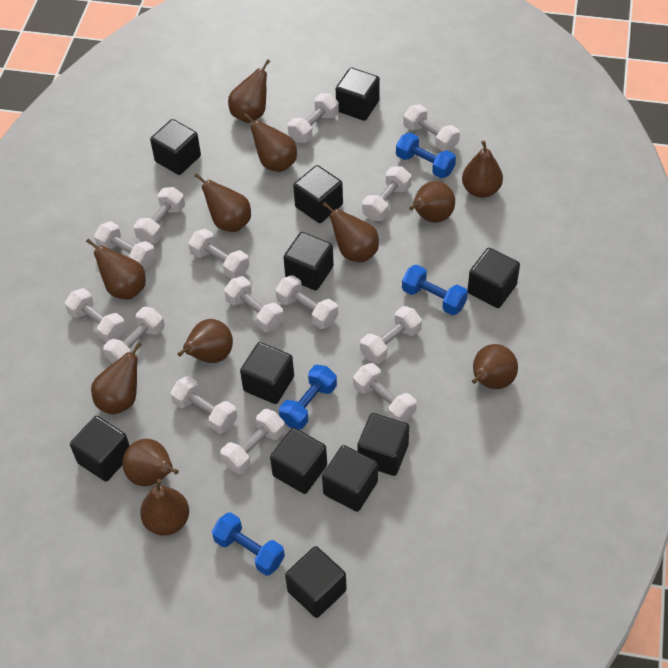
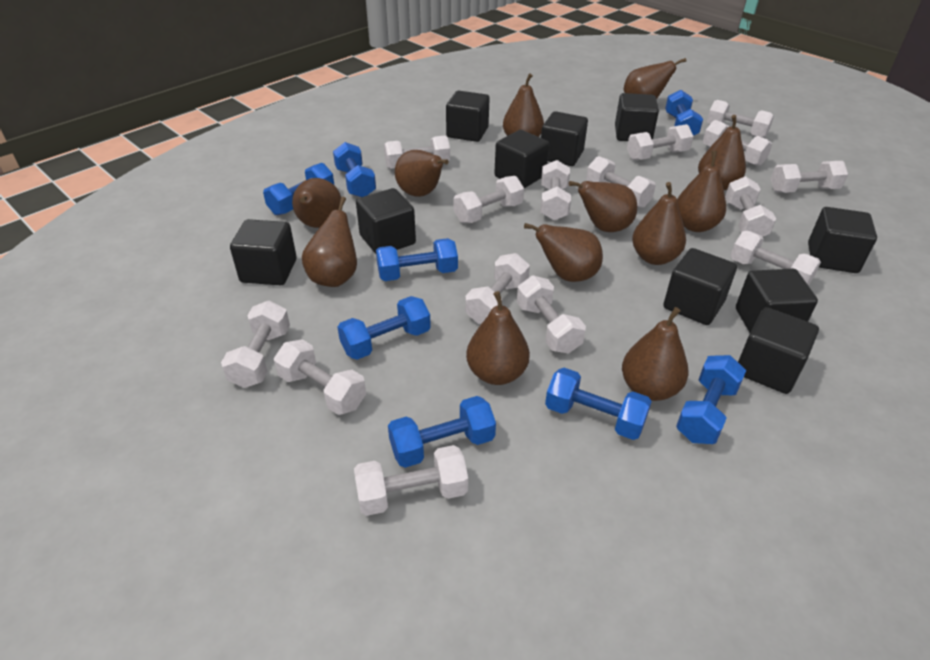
black cube: [70,416,130,481] [150,119,201,175] [240,342,294,404] [270,428,327,494] [283,232,334,291] [285,546,347,618] [293,165,343,223] [322,445,378,512] [336,68,380,121] [357,413,409,476] [467,248,520,308] = 11 -> [230,219,297,285] [356,188,416,254] [446,91,490,142] [494,130,549,188] [541,111,588,166] [615,93,659,141] [663,248,737,325] [736,269,818,333] [738,307,819,394] [808,207,877,273] = 10
blue dumbbell: [212,512,285,576] [279,365,337,430] [396,133,456,178] [402,265,468,315] = 4 -> [263,163,334,215] [333,142,376,197] [338,296,431,360] [376,238,458,281] [388,396,496,468] [545,368,652,440] [665,90,703,136] [676,355,746,444] = 8
white dumbbell: [65,288,126,343] [94,221,156,269] [103,307,165,363] [134,187,185,244] [170,376,237,433] [188,229,250,279] [220,409,285,474] [224,276,284,332] [275,275,338,329] [288,94,339,143] [353,363,417,422] [360,306,422,364] [362,167,411,221] [403,104,460,152] = 14 -> [221,300,290,388] [274,339,366,415] [354,445,468,516] [384,136,450,169] [454,176,524,223] [465,253,530,324] [517,276,586,354] [541,160,571,220] [586,156,656,208] [627,124,694,160] [703,120,772,166] [707,100,774,138] [725,176,776,237] [730,231,821,286] [771,161,848,193] = 15

